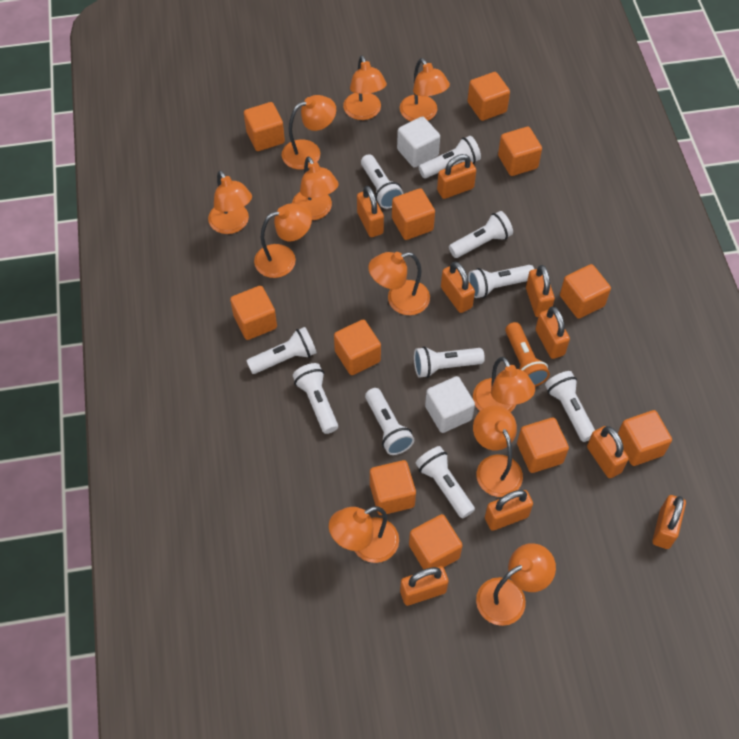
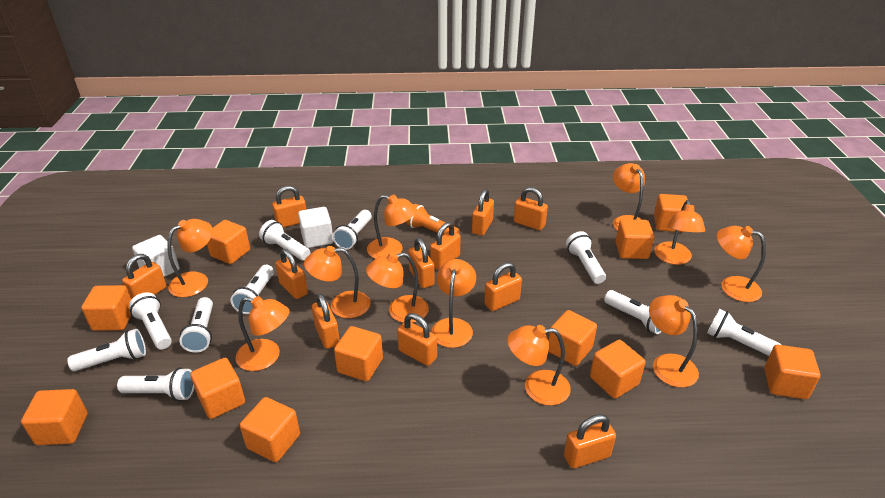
orange padlock: [357,186,384,237] [400,566,449,606] [437,154,476,199] [441,261,475,313] [485,490,533,531] [526,265,555,317] [535,307,570,359] [587,426,629,478] [653,495,686,549] = 9 -> [122,254,167,299] [272,186,306,228] [275,249,308,299] [312,293,340,349] [397,313,437,366] [408,238,435,288] [430,222,460,270] [472,189,494,236] [484,262,522,311] [514,187,548,230] [564,414,616,469] = 11

